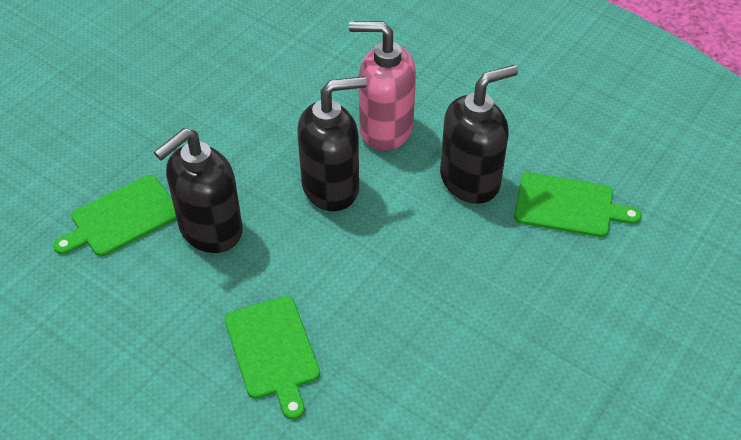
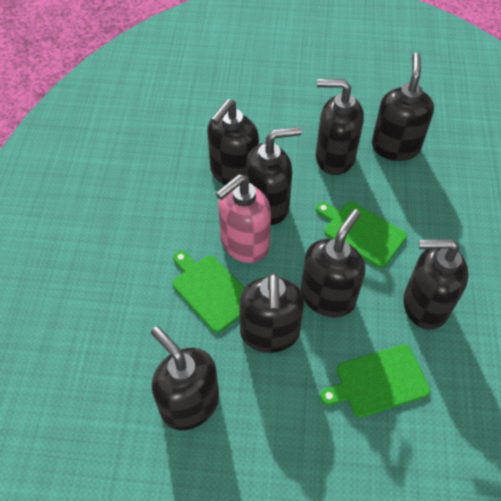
black soap dispenser: [154,128,243,253] [298,76,367,211] [440,65,518,204] = 3 -> [151,326,219,430] [207,99,259,185] [239,273,304,353] [246,127,302,225] [301,209,365,317] [316,79,364,175] [372,53,434,161] [403,239,469,330] = 8

